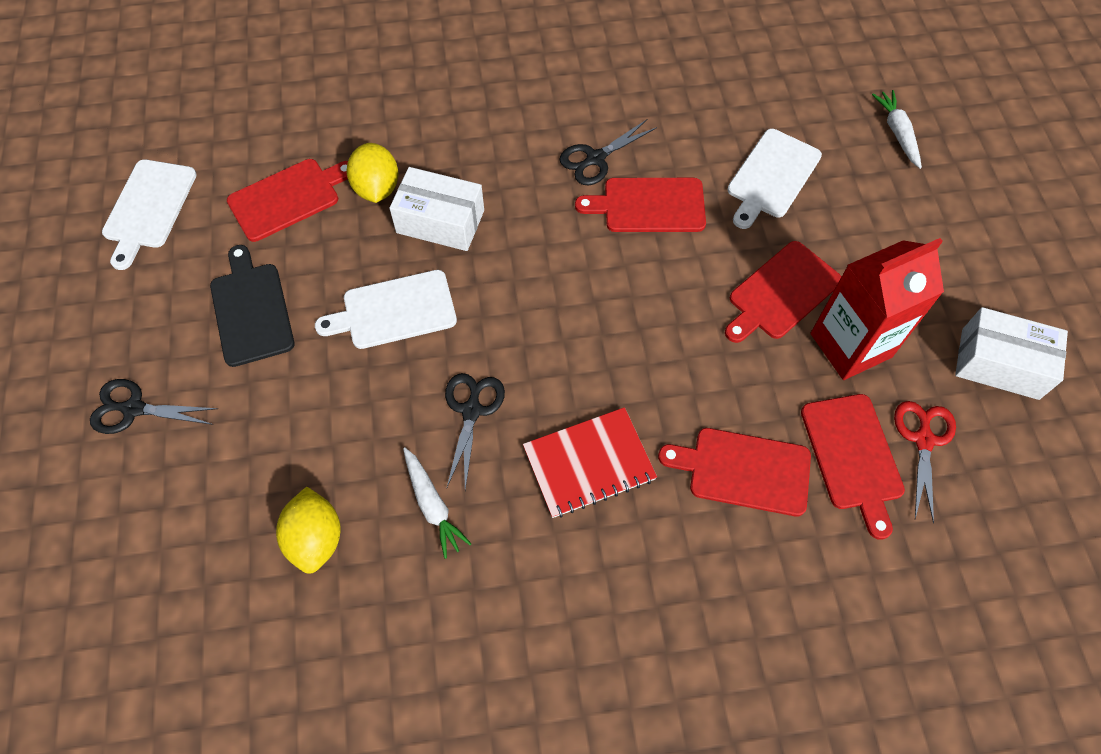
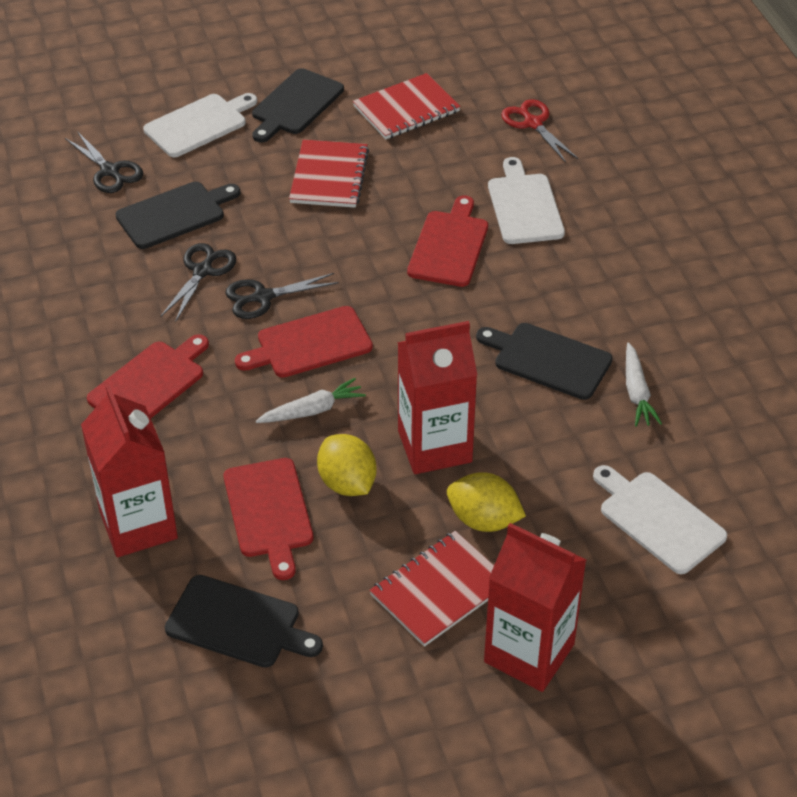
black cutting board: [210,245,294,367] = 1 -> [115,182,241,249] [165,575,323,668] [252,68,344,142] [476,323,613,400] = 4
red carton: [810,238,944,380] = 1 -> [81,385,178,557] [397,321,477,474] [484,523,586,692] = 3
red cutting board: [227,159,348,242] [575,178,706,232] [658,428,811,516] [725,241,842,343] [801,394,905,540] = 5 -> [87,334,209,418] [224,458,313,580] [235,306,373,377] [407,195,488,287] = 4
red notebook: [523,407,657,518] = 1 -> [289,139,369,208] [353,73,461,139] [370,531,494,647] = 3
white box: [389,167,484,251] [955,307,1068,400] = 2 -> none = 0

